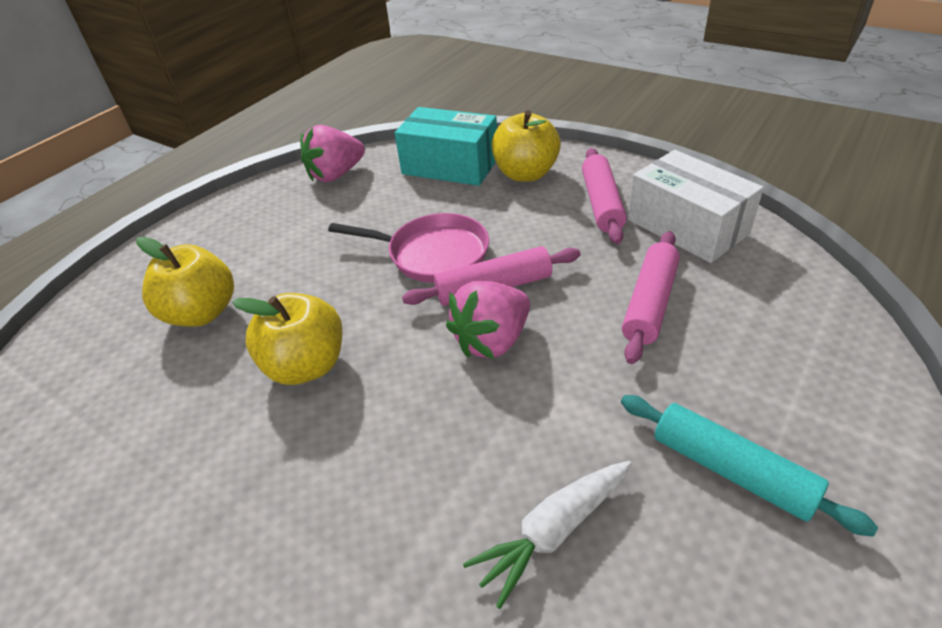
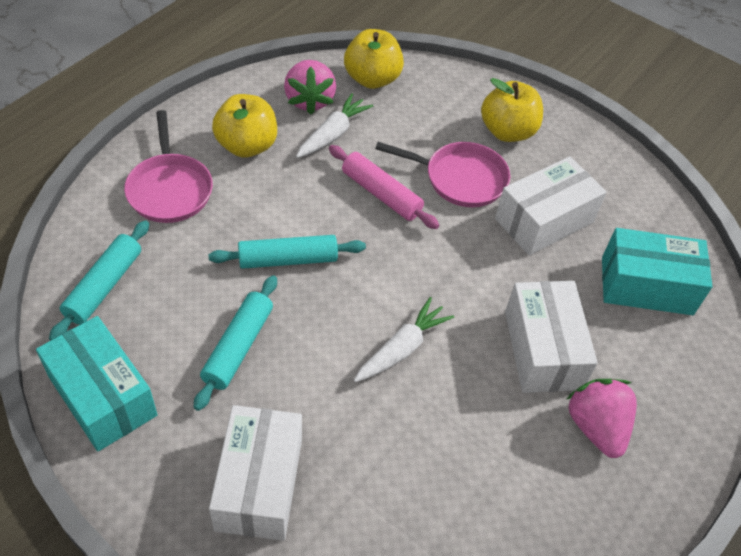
pink pan: [328,213,489,283] = 1 -> [124,110,213,223] [375,142,510,207] = 2
pink rolling pin: [402,246,580,306] [582,148,627,244] [622,231,680,364] = 3 -> [329,145,440,229] = 1
turquoise box: [394,107,497,186] = 1 -> [36,316,158,451] [602,228,713,315] = 2
turquoise rolling pin: [621,395,878,537] = 1 -> [49,220,149,341] [194,275,277,411] [208,235,366,269] = 3
white box: [628,150,764,263] = 1 -> [209,405,302,541] [495,156,607,255] [505,281,598,393] = 3
white carrot: [463,461,632,609] = 1 -> [296,93,373,158] [354,297,454,382] = 2

